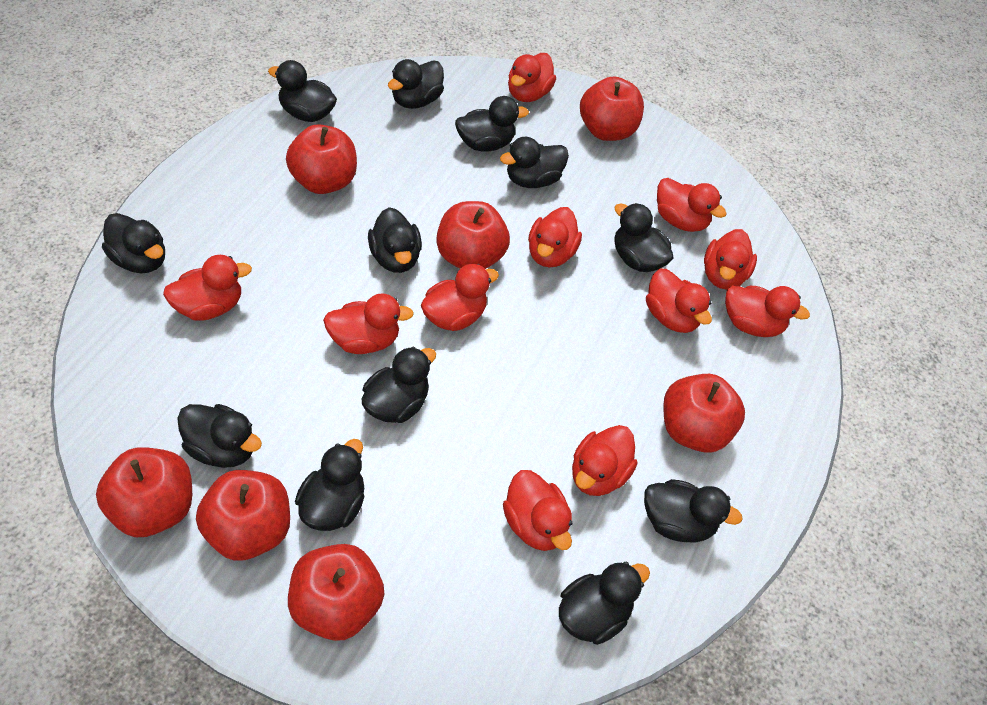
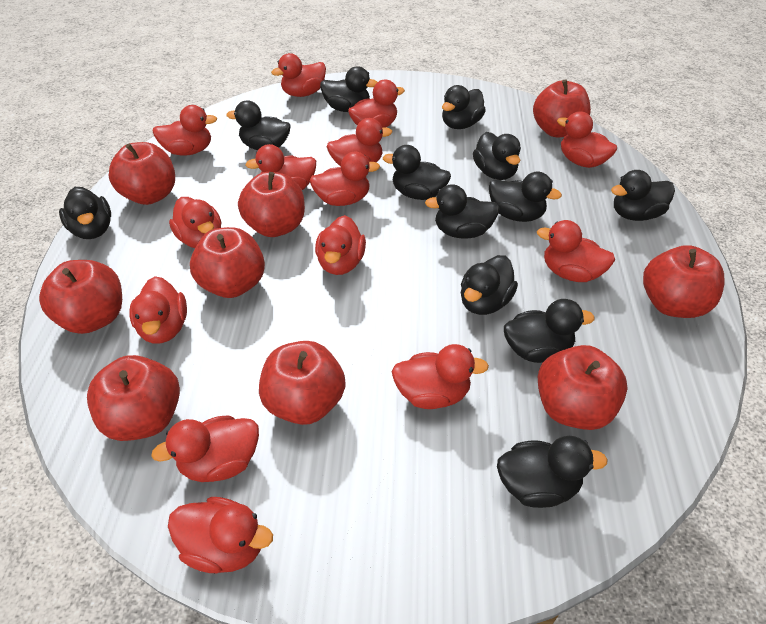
red apple: [96,447,192,537] [196,470,290,561] [286,124,357,194] [288,544,384,641] [436,201,510,269] [580,77,644,141] [663,374,745,453] = 7 -> [39,260,122,334] [87,355,180,441] [109,142,175,205] [190,227,265,298] [238,172,305,237] [259,341,345,425] [533,79,591,137] [538,345,628,430] [643,245,724,318] = 9
red duck: [163,255,252,321] [323,293,414,354] [421,264,499,331] [503,470,572,551] [508,53,556,102] [528,207,582,268] [572,425,638,496] [646,269,712,333] [657,178,727,232] [704,229,757,290] [725,285,810,337] = 11 -> [129,276,187,343] [151,415,259,482] [152,105,217,156] [168,497,273,573] [169,197,221,248] [246,144,316,190] [271,53,326,97] [309,152,380,206] [315,215,366,275] [327,118,392,167] [348,80,405,128] [392,344,489,409] [537,220,615,282] [557,111,617,168] = 14

